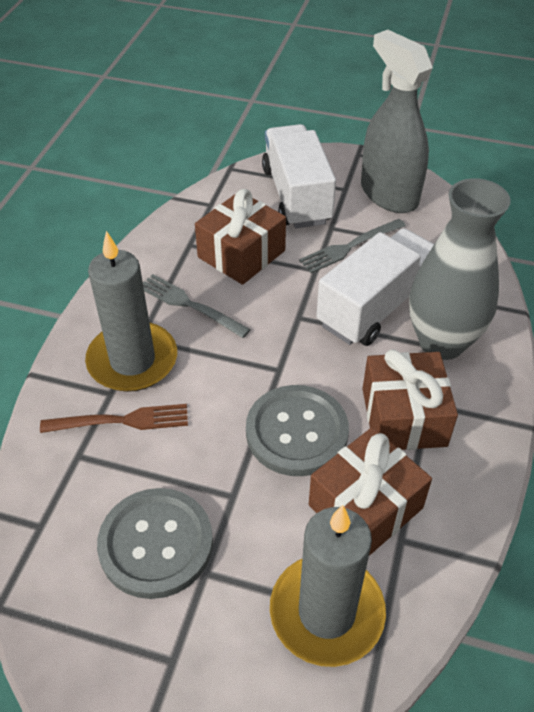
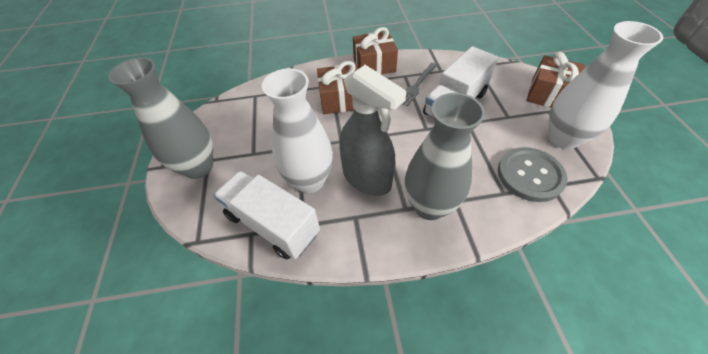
brown fork: [40,404,188,433] = 1 -> none = 0
grey button: [97,488,213,599] [246,385,349,476] = 2 -> [498,147,567,202] = 1
grey candle: [85,231,177,392] [270,505,386,667] = 2 -> none = 0
grey fork: [143,274,251,338] [299,219,406,273] = 2 -> [403,63,438,106] = 1
grey vase: [409,178,511,360] = 1 -> [108,57,213,179] [405,93,485,220] = 2
white vase: none = 0 -> [262,69,333,193] [548,21,663,149] = 2

